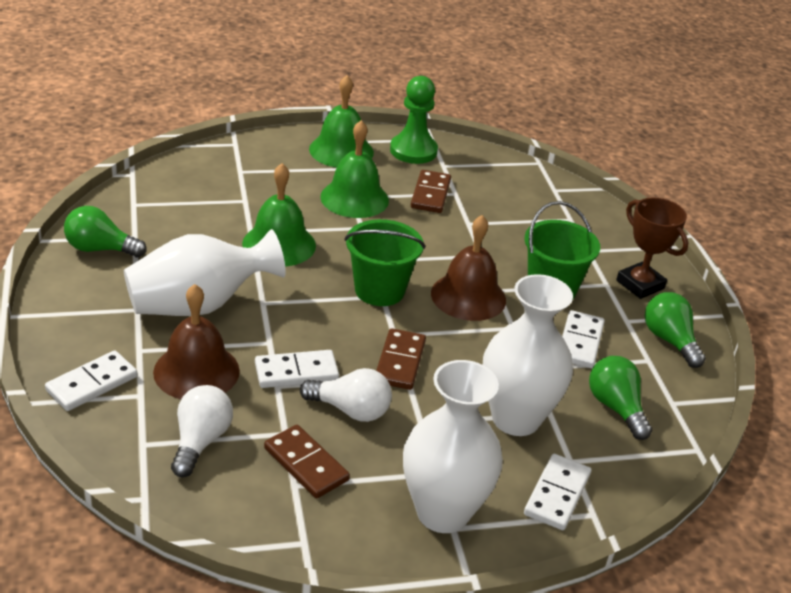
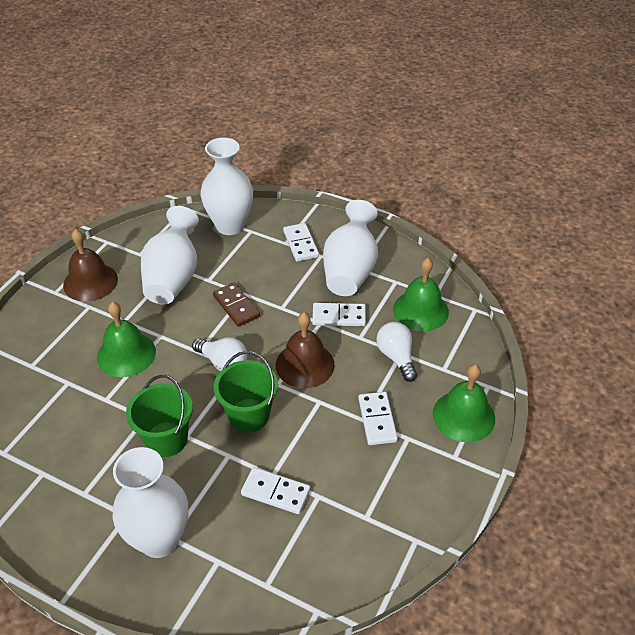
brown domino: [264,425,350,498] [376,328,426,390] [411,170,451,213] = 3 -> [213,283,260,327] = 1
brown trophy: [616,197,689,299] = 1 -> none = 0
green light bulb: [64,206,146,257] [589,356,652,440] [645,292,706,368] = 3 -> none = 0
green pawn: [390,76,438,164] = 1 -> none = 0
white vase: [124,229,286,316] [403,360,503,533] [483,274,573,436] = 3 -> [113,447,188,558] [141,206,199,304] [200,138,253,235] [323,200,378,296] = 4

